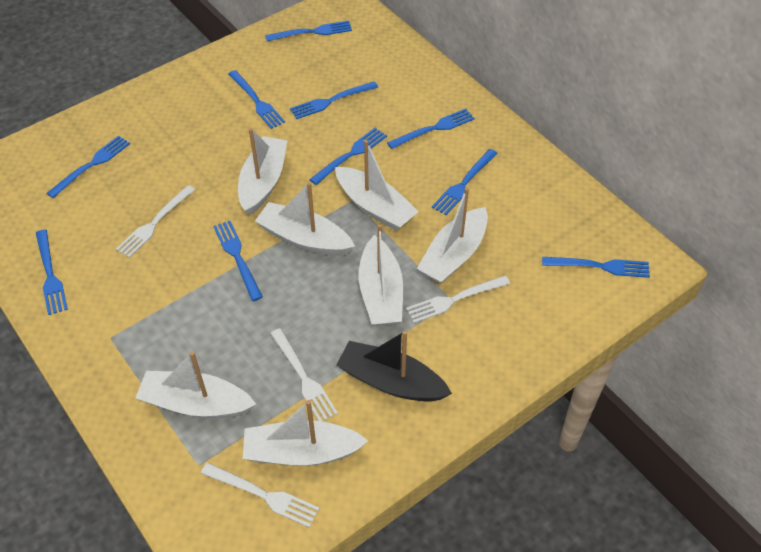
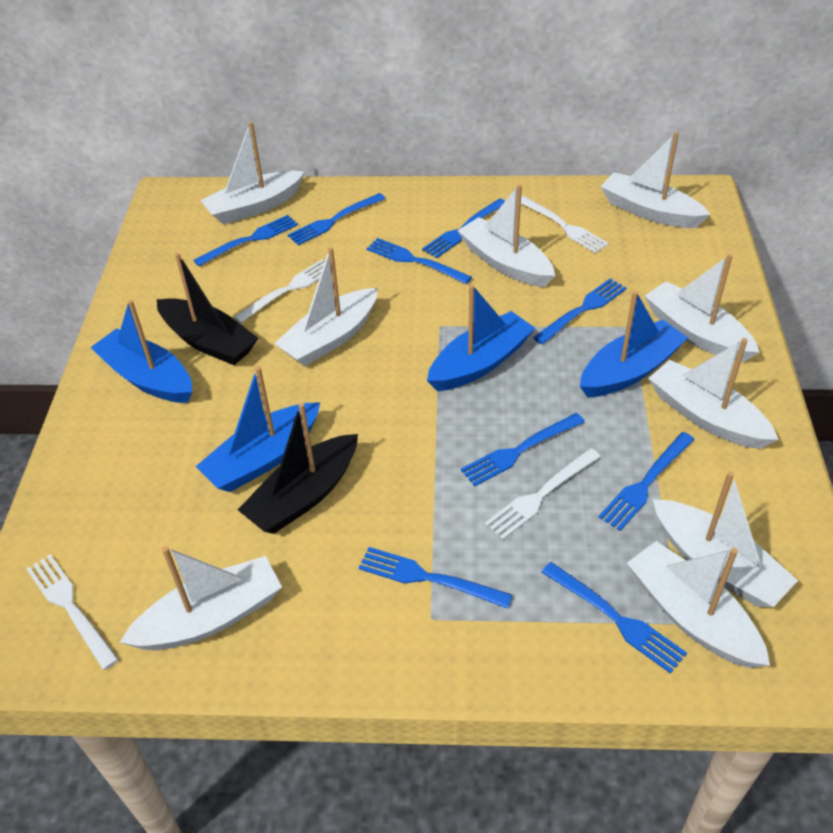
black boat: [336,331,452,402] = 1 -> [157,252,258,365] [238,403,358,534] = 2
blue boat: none = 0 -> [90,300,192,403] [195,366,320,492] [427,284,535,391] [580,291,688,397] = 4
blue fork: [36,229,68,315] [47,136,130,198] [213,221,263,301] [228,70,285,129] [265,21,352,41] [290,81,378,119] [309,128,387,185] [387,109,475,149] [432,149,498,215] [542,257,650,278] = 10 -> [194,215,298,266] [287,193,386,245] [359,547,512,609] [366,238,472,284] [422,198,505,258] [461,413,585,486] [533,278,626,344] [541,562,687,674] [599,432,695,531] = 9
white boat: [136,351,256,418] [238,128,288,215] [243,400,368,466] [255,182,355,256] [335,140,419,231] [359,224,403,326] [417,187,488,284] = 7 -> [120,546,282,650] [200,121,305,225] [274,247,378,366] [457,184,555,287] [600,132,711,228] [627,541,770,668] [645,254,760,363] [648,338,779,449] [653,472,798,607] = 9

